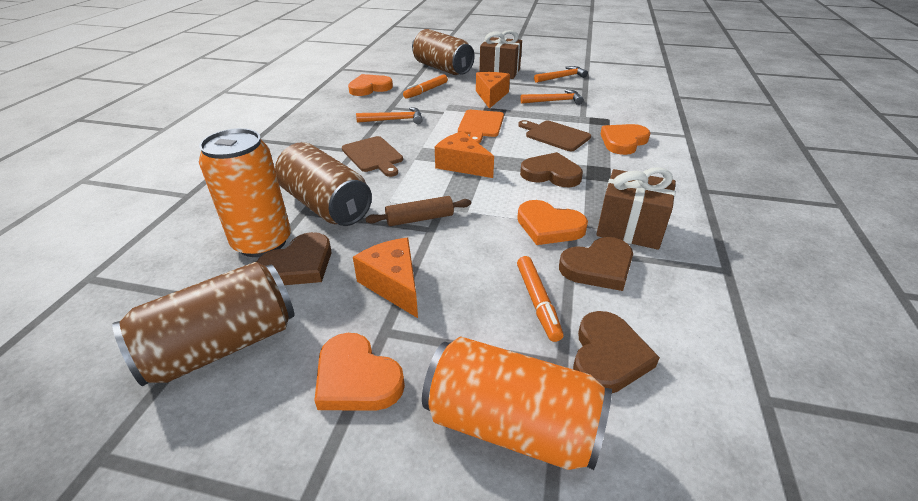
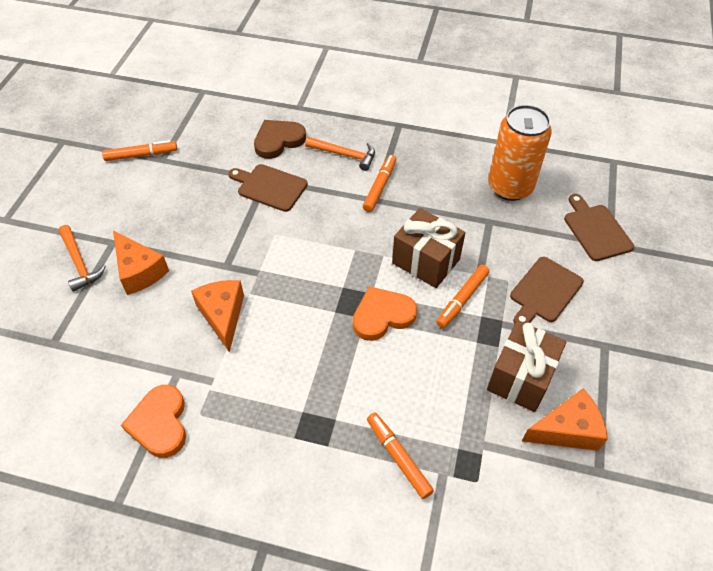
brown can: [112,262,295,386] [275,142,372,226] [412,29,475,75] = 3 -> none = 0
brown cutting board: [342,136,403,177] [518,120,591,151] = 2 -> [228,164,308,212] [510,257,584,324] [564,194,634,261] = 3
brown heart: [257,232,331,285] [520,152,583,187] [559,237,633,291] [573,311,660,393] = 4 -> [254,120,306,159] = 1
brown rolling pin: [365,196,471,226] = 1 -> none = 0
orange can: [199,128,291,257] [422,336,612,470] = 2 -> [488,105,552,201] = 1
orange cutting board: [458,110,504,143] = 1 -> none = 0
orange hammer: [356,107,423,124] [520,90,584,105] [534,66,588,83] = 3 -> [59,225,106,292] [305,137,375,171] = 2
orange heart: [314,333,405,411] [348,74,393,96] [517,200,588,245] [601,124,650,155] = 4 -> [121,385,186,458] [353,286,417,341] = 2
orange marker: [403,75,448,98] [517,256,563,342] = 2 -> [102,140,177,161] [363,155,396,212] [367,412,434,499] [436,265,490,328] = 4

